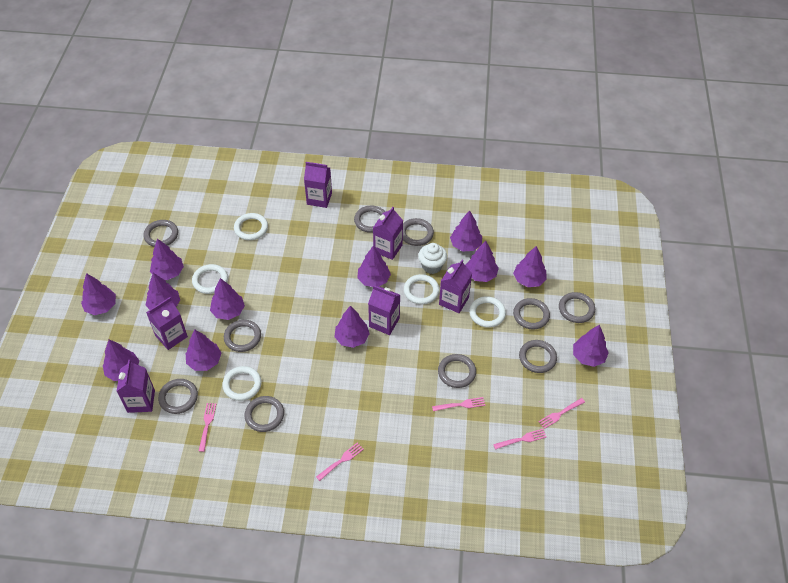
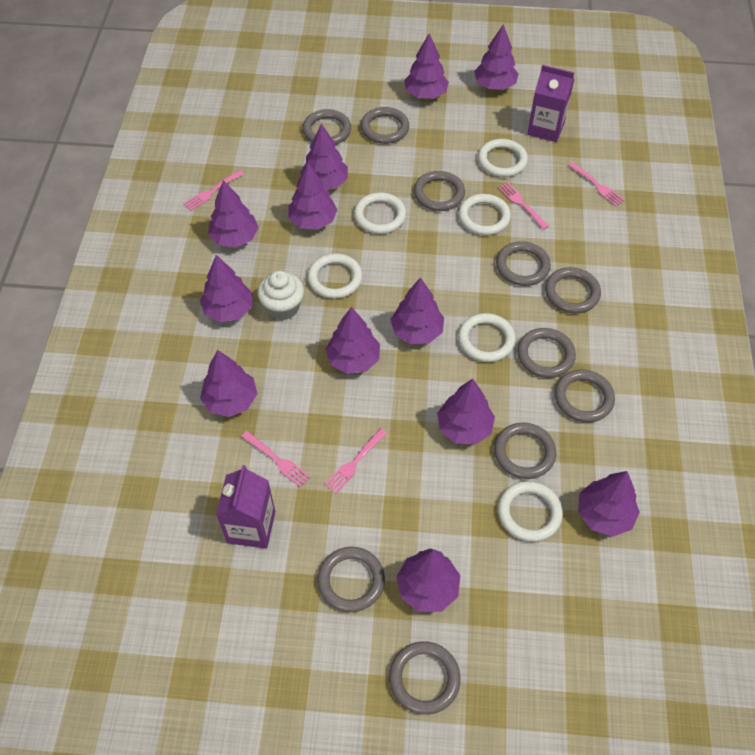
purple carton: [117,360,155,413] [146,297,188,350] [304,162,332,208] [368,285,400,335] [373,207,403,260] [439,260,472,313] = 6 -> [216,465,275,549] [527,65,574,142] = 2
white ring: [192,264,228,294] [222,366,261,401] [234,213,268,240] [404,274,440,305] [469,296,506,328] = 5 -> [308,253,363,299] [354,192,406,234] [458,194,511,235] [458,313,516,362] [478,139,528,177] [498,481,563,542] = 6

